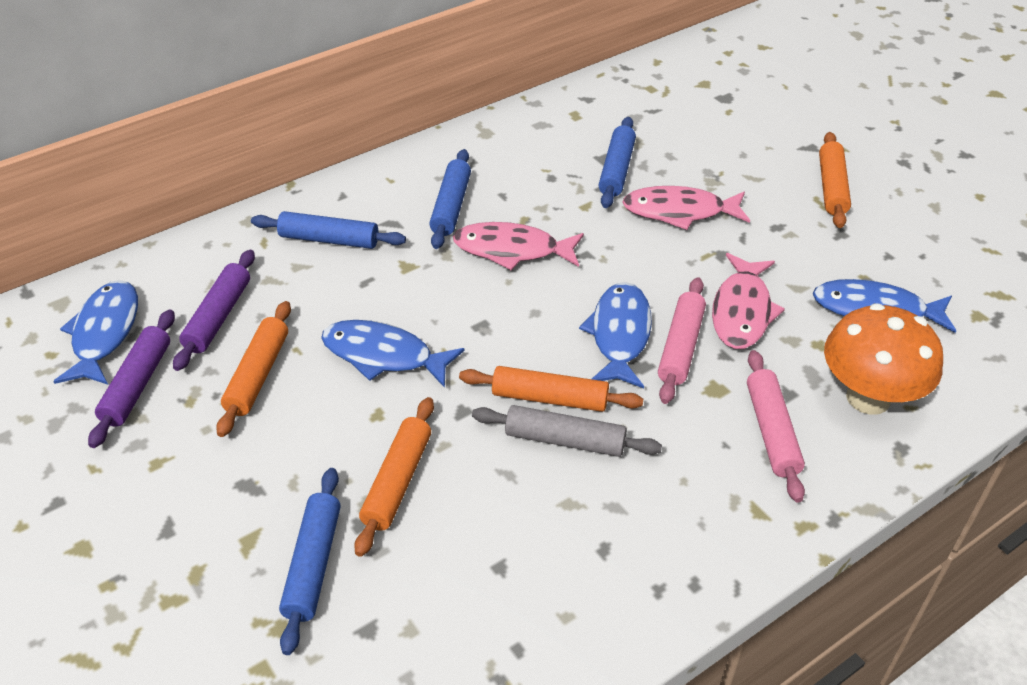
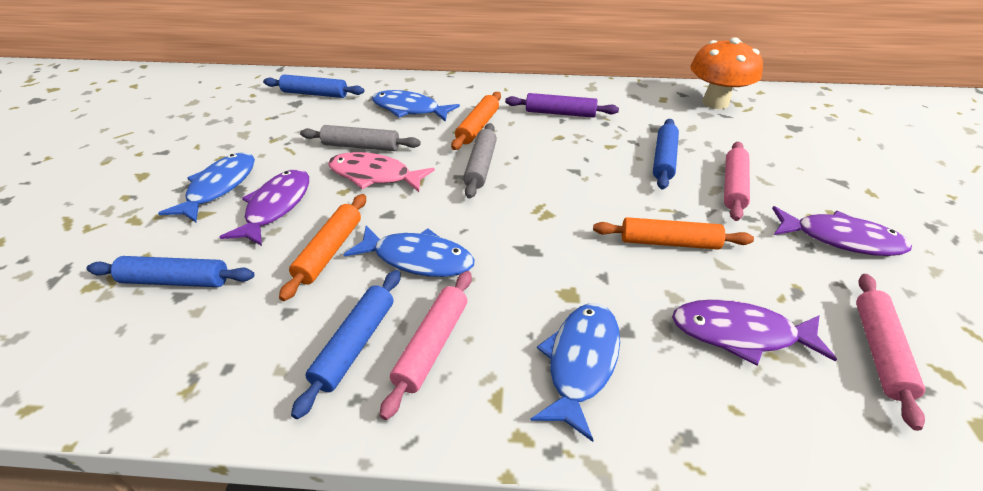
grey rolling pin: [472,405,662,457] = 1 -> [300,125,421,151] [463,123,497,199] = 2
orange rolling pin: [216,301,291,437] [354,397,434,557] [459,366,643,412] [819,132,851,228] = 4 -> [279,194,366,301] [451,92,501,150] [593,217,754,250] = 3
pink fish: [453,222,584,270] [622,186,750,230] [712,253,785,349] = 3 -> [328,152,435,192] = 1
pink rolling pin: [658,277,706,404] [747,350,805,503] = 2 -> [380,271,472,420] [724,142,750,221] [856,274,925,431] = 3
purple fish: none = 0 -> [220,169,309,246] [672,299,837,365] [772,206,912,256] = 3
purple rolling pin: [88,309,175,448] [173,250,255,371] = 2 -> [505,93,619,118] = 1

